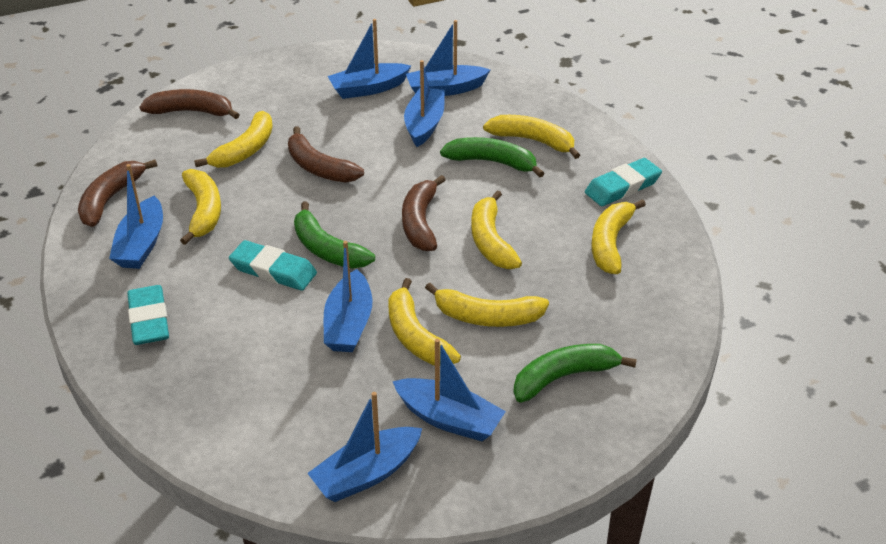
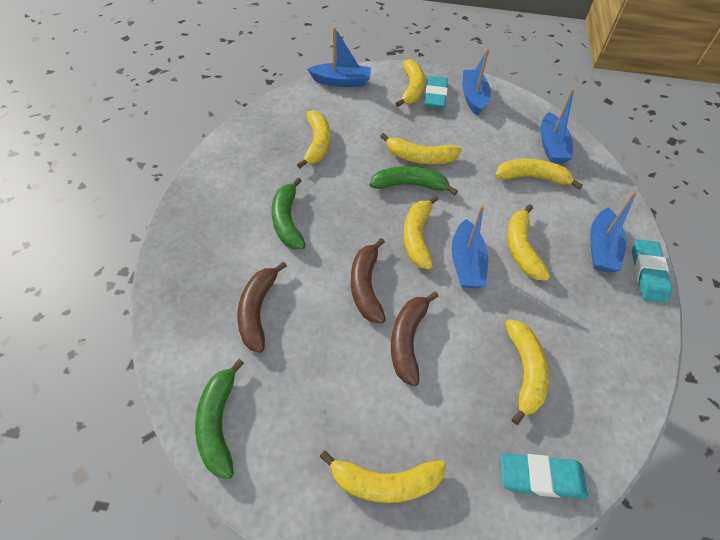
blue boat: [109,164,163,269] [307,392,422,502] [324,241,372,352] [327,19,411,99] [392,339,506,441] [404,60,445,147] [406,20,490,96] = 7 -> [308,27,371,87] [451,205,488,288] [462,48,491,116] [541,88,575,164] [590,191,637,273] = 5
brown banana: [78,160,157,227] [139,89,239,119] [288,126,364,183] [402,175,446,251] = 4 -> [237,261,287,353] [351,238,386,323] [391,291,439,386] = 3
yellow banana: [180,169,221,245] [194,111,273,168] [388,278,461,365] [425,283,549,327] [471,190,522,269] [483,115,580,159] [591,199,646,274] = 7 -> [297,110,330,168] [320,450,446,503] [380,133,462,164] [395,59,425,107] [403,196,439,269] [495,159,583,189] [505,319,549,425] [507,204,550,281] = 8

